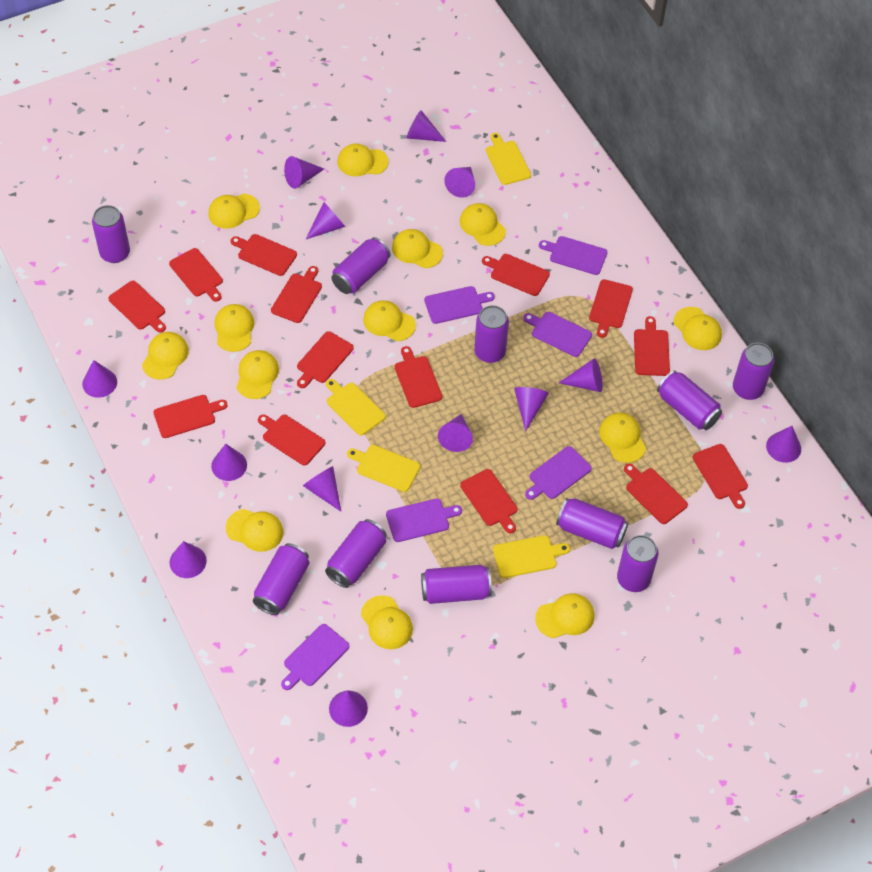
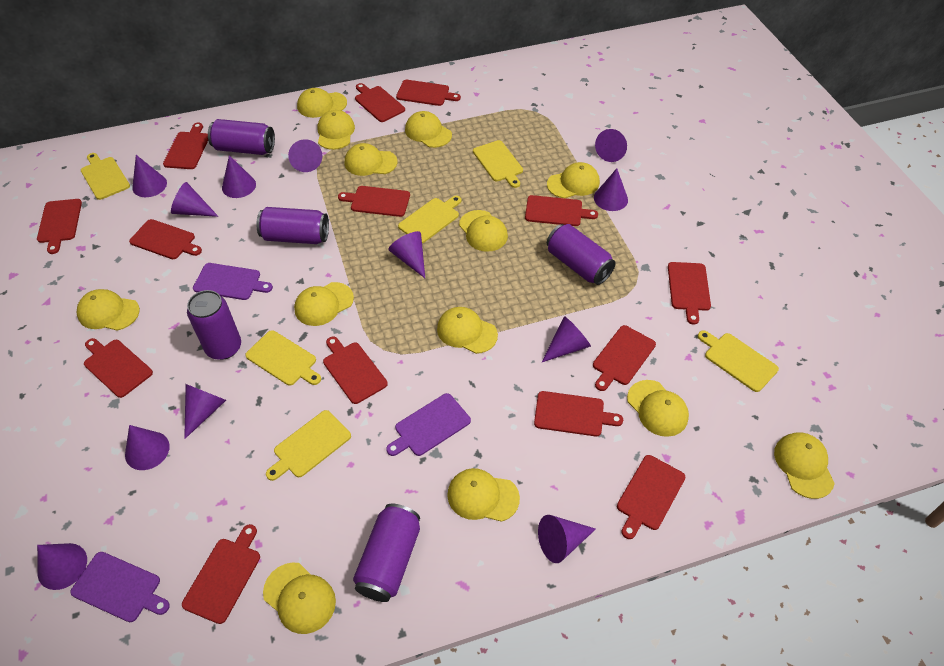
purple can: [92,205,130,263] [253,543,310,615] [325,519,386,588] [332,237,391,294] [421,565,492,604] [474,305,509,363] [556,498,628,549] [617,535,658,592] [657,370,722,430] [733,343,774,400] = 10 -> [187,290,241,360] [208,119,275,155] [256,207,329,244] [353,503,420,602] [547,224,616,285] = 5
purple cone: [82,360,117,398] [169,541,207,578] [211,444,247,481] [284,156,324,189] [303,466,341,512] [305,202,345,240] [329,690,368,727] [406,110,447,142] [438,414,473,452] [444,167,475,198] [514,387,549,431] [559,358,603,392] [766,426,801,463] = 13 -> [37,543,87,590] [125,425,170,470] [132,155,167,197] [171,182,219,217] [184,384,226,439] [222,155,256,198] [288,139,322,172] [388,231,425,278] [538,515,596,563] [542,316,591,362] [594,168,628,211] [595,129,627,162] = 12
purple cutting board: [281,624,349,690] [386,498,462,542] [424,286,495,324] [523,312,592,357] [525,446,592,500] [539,236,607,275] = 6 -> [70,552,170,622] [193,263,273,300] [386,393,471,456] = 3
yellow cutting board: [326,379,386,435] [347,445,420,492] [486,133,531,185] [493,535,570,578] = 4 -> [81,153,130,200] [245,330,321,386] [266,410,351,481] [398,196,461,243] [473,140,523,188] [698,330,779,392] = 6

